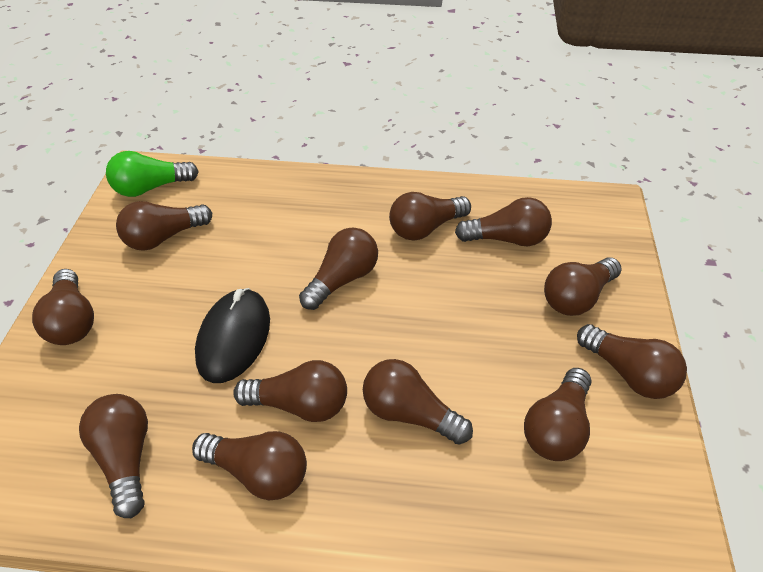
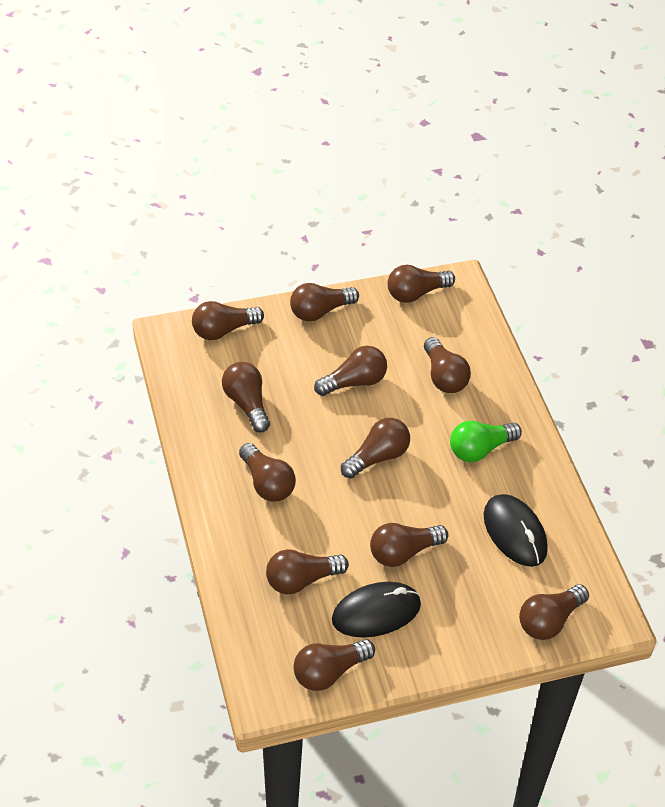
black mouse: [195,288,270,383] = 1 -> [332,582,421,638] [484,494,548,567] = 2

